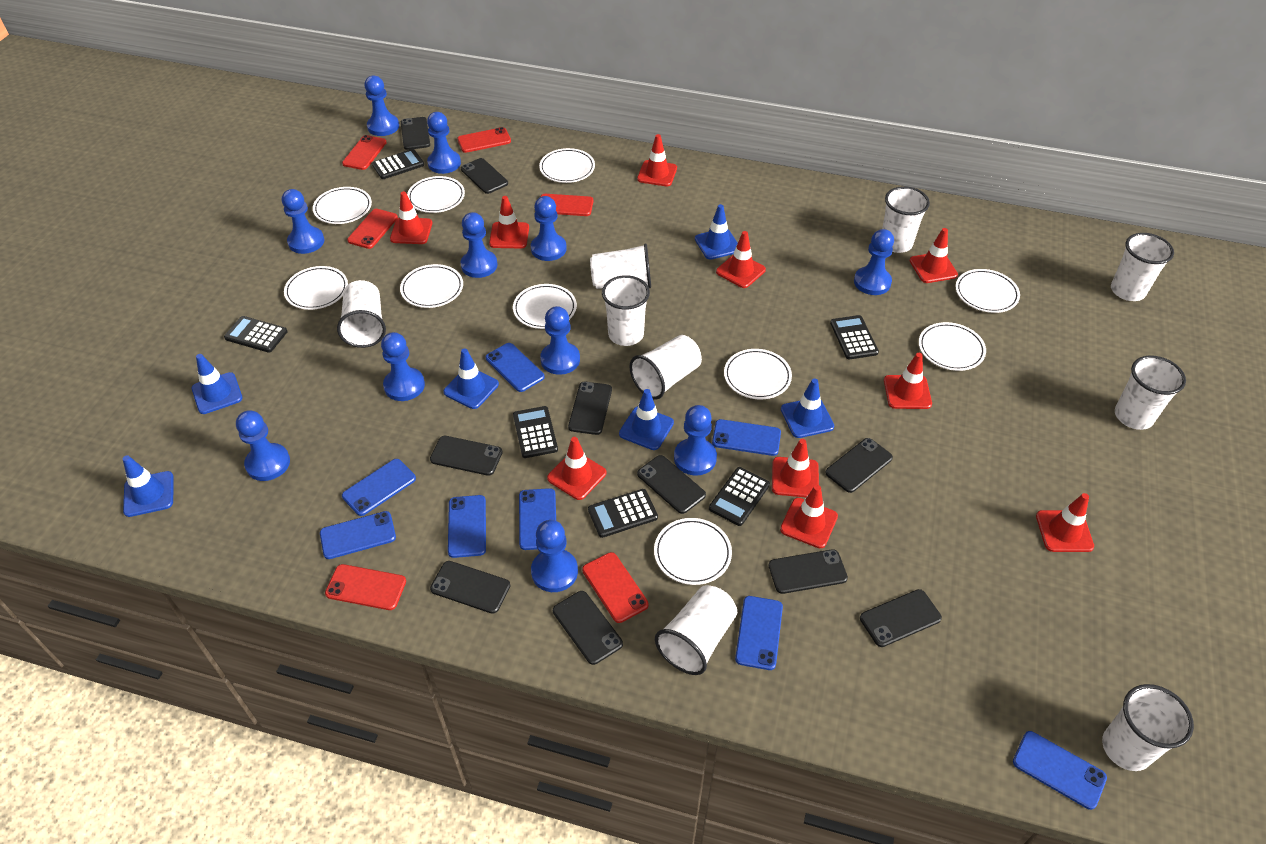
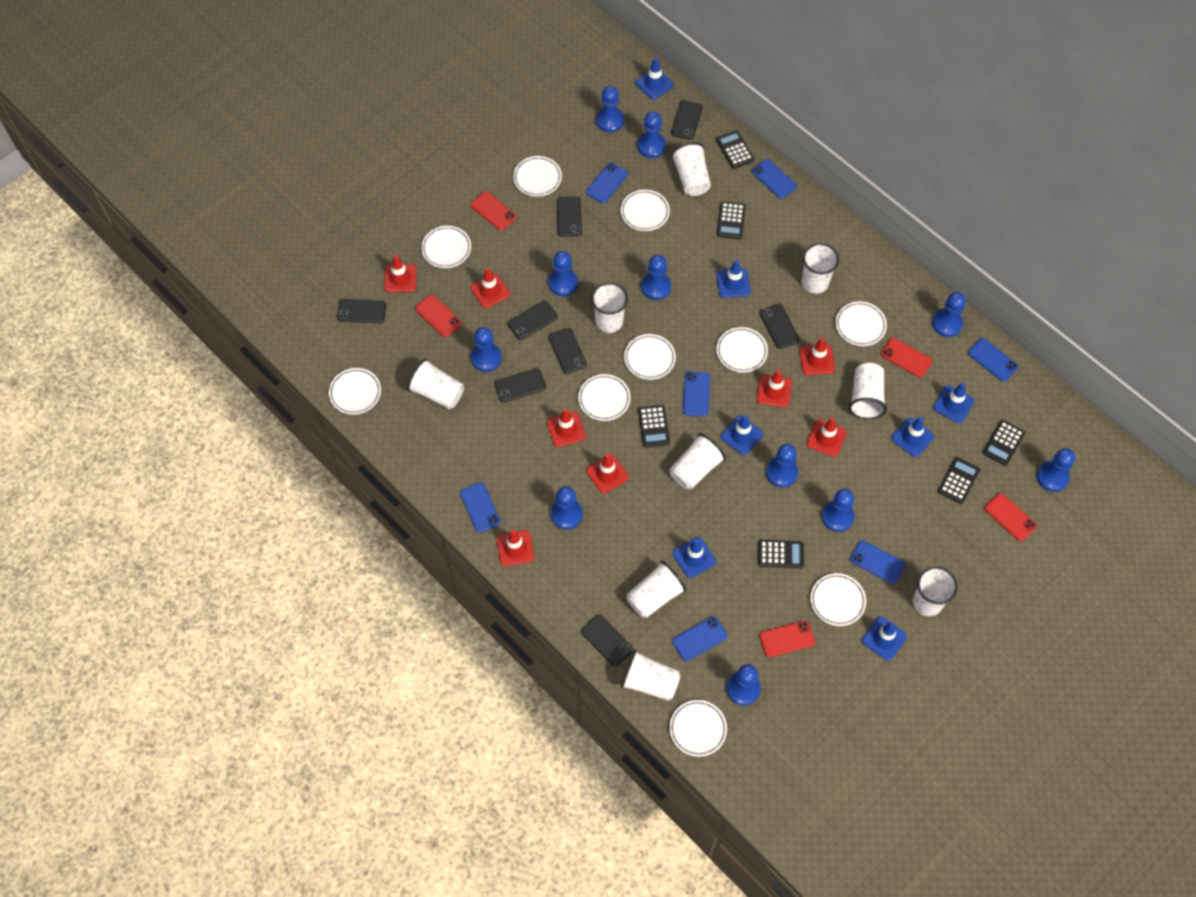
black phone: [401,117,430,150] [430,436,503,476] [430,561,510,614] [461,158,508,194] [553,591,623,665] [568,382,612,435] [637,455,706,514] [769,549,848,594] [826,438,893,493] [860,589,942,647] = 10 -> [337,299,386,323] [494,368,546,402] [508,301,558,340] [548,328,587,374] [557,196,582,236] [581,615,633,666] [671,100,703,140] [760,304,800,349] = 8
blue phone: [320,511,396,559] [342,459,416,516] [448,495,486,558] [486,343,545,392] [519,488,556,550] [712,419,781,456] [735,596,783,670] [1013,731,1107,810] = 8 -> [460,482,501,533] [586,163,628,203] [672,616,728,662] [683,371,710,417] [751,159,797,199] [850,540,905,584] [968,338,1018,382] = 7
blue traffic cone: [123,455,174,517] [192,354,243,414] [443,348,499,409] [619,389,674,450] [695,204,738,260] [781,378,834,438] = 6 -> [636,58,674,100] [673,537,716,578] [716,260,751,298] [721,415,763,455] [862,617,907,661] [891,417,934,457] [933,383,974,423] = 7
red phone: [325,564,406,610] [342,135,387,170] [347,209,398,249] [457,127,511,153] [540,194,594,216] [582,552,649,623] = 6 -> [415,295,462,337] [470,191,516,231] [759,620,815,658] [881,338,932,378] [984,493,1037,541] = 5
red traffic cone: [390,191,432,244] [489,196,529,248] [547,437,607,500] [637,134,677,187] [716,231,766,288] [772,439,819,497] [780,485,838,548] [884,353,932,409] [910,228,958,283] [1036,493,1094,552] = 10 -> [384,255,417,292] [470,268,510,309] [497,530,534,566] [547,409,586,447] [586,454,629,494] [757,370,792,408] [799,338,835,375] [807,418,847,457] = 8

